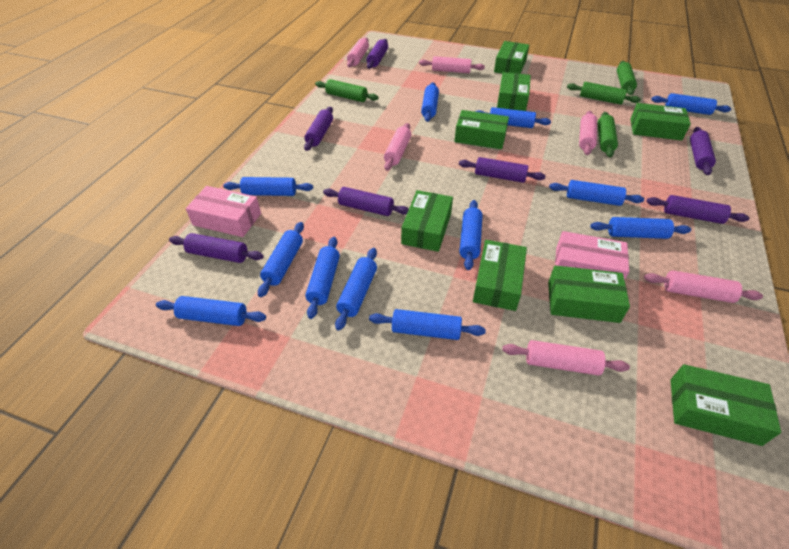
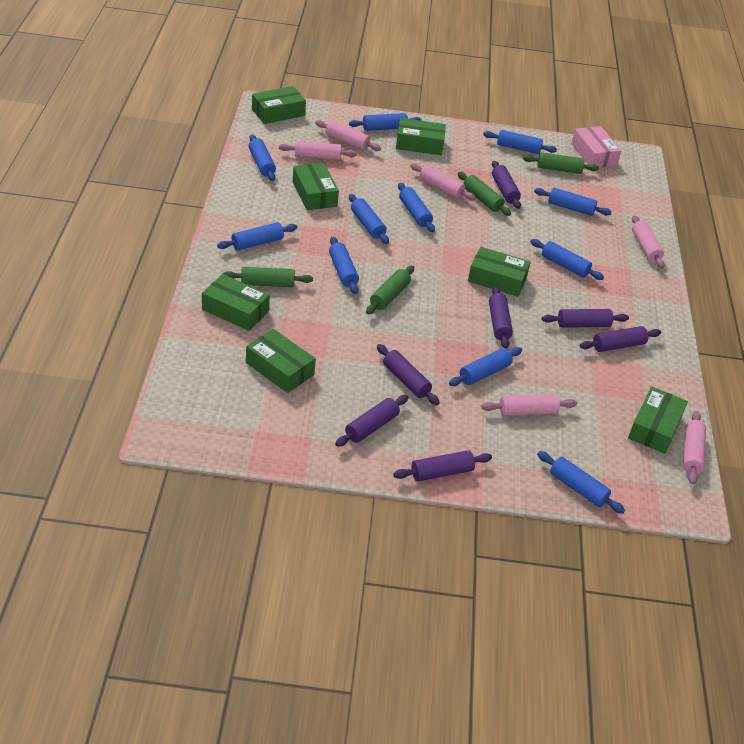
blue rolling pin: [156,296,266,326] [223,177,313,196] [258,222,304,297] [305,237,340,319] [335,248,377,331] [369,309,486,340] [421,82,439,122] [459,200,483,270] [475,107,551,128] [549,180,644,206] [590,217,691,239] [651,93,731,115] = 12 -> [217,222,297,250] [249,134,276,181] [329,237,359,294] [349,113,422,131] [349,194,389,244] [398,183,435,232] [449,347,522,386] [483,130,557,154] [530,239,604,280] [534,188,612,216] [537,451,625,514] = 11
green box: [401,190,453,252] [454,110,509,149] [473,240,527,311] [494,41,529,74] [497,72,531,111] [548,265,630,323] [631,103,691,141] [670,364,781,446] = 8 -> [202,274,270,331] [246,329,316,393] [252,86,306,124] [293,163,339,210] [396,118,446,155] [468,247,531,297] [628,387,688,454] = 7
pink box: [186,186,261,237] [555,231,629,280] = 2 -> [571,126,621,168] = 1

